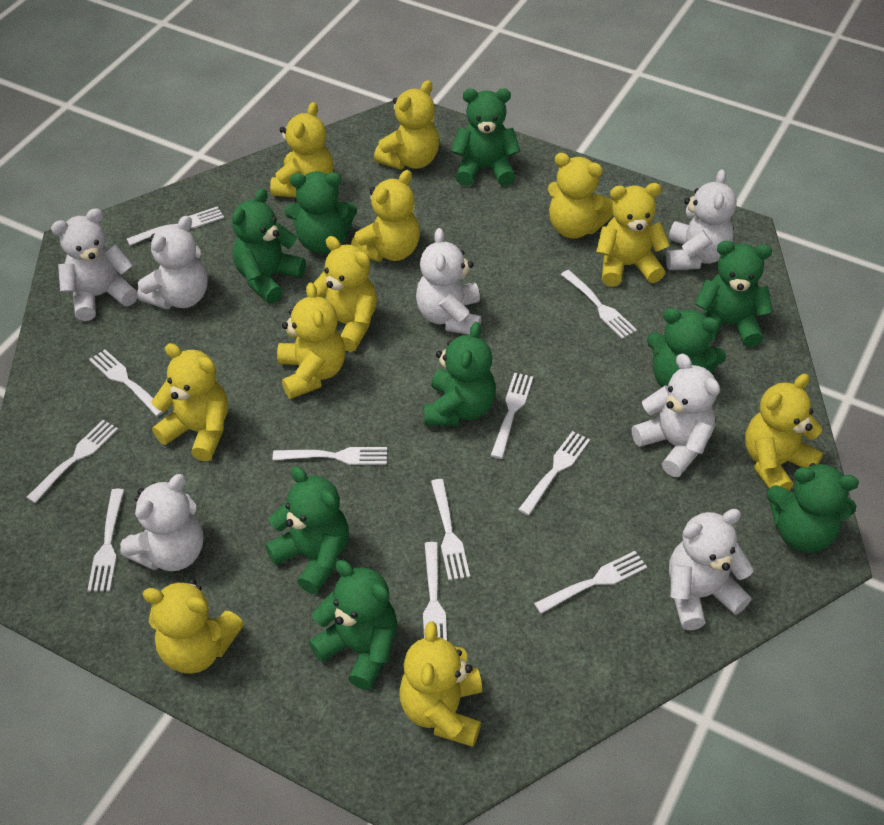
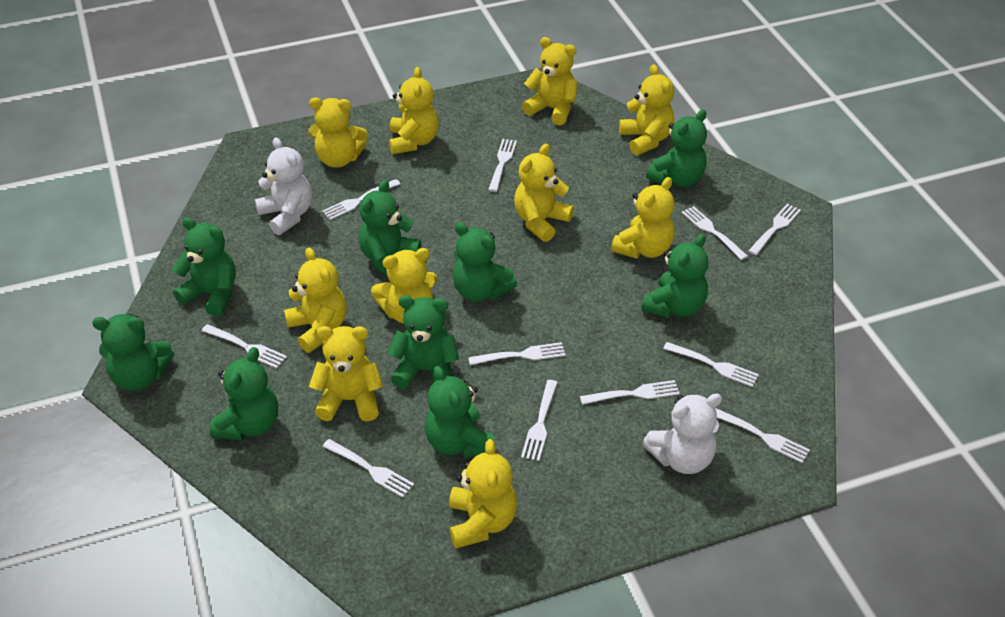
white teddy bear: [51,208,137,321] [120,474,203,571] [137,216,208,309] [416,228,481,335] [632,354,720,477] [666,169,737,270] [669,509,754,630] = 7 -> [255,137,312,235] [642,393,722,474] = 2
yellow teddy bear: [143,579,244,674] [152,343,228,461] [270,102,333,197] [277,283,345,399] [313,236,377,352] [351,170,420,262] [374,80,439,170] [399,621,482,747] [547,153,613,239] [596,183,670,287] [745,374,823,490] = 11 -> [284,248,346,353] [308,97,368,168] [309,326,383,421] [371,248,438,324] [389,67,439,154] [449,439,517,549] [514,144,574,242] [522,37,577,126] [611,177,675,259] [619,64,674,156] = 10

